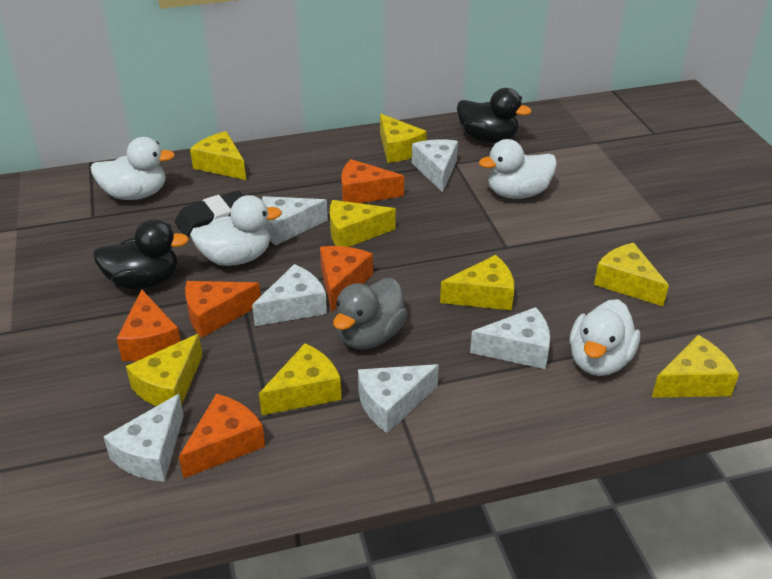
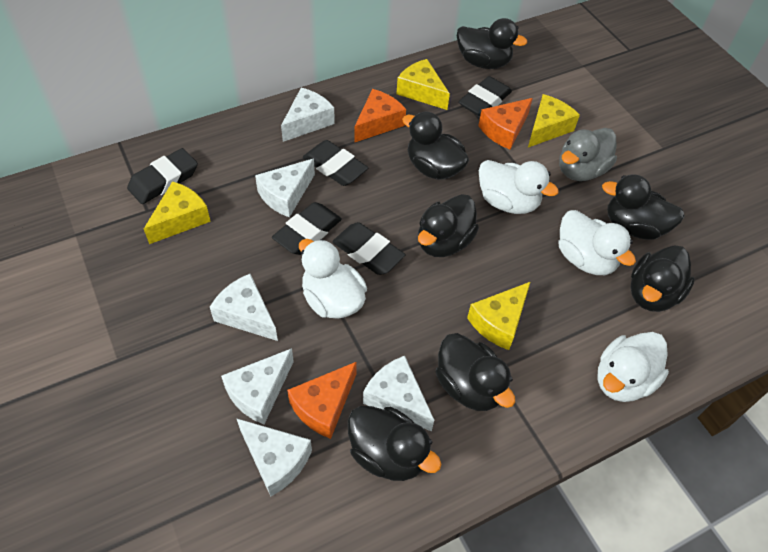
black duck: [93,219,189,289] [457,88,532,143] = 2 -> [348,406,441,481] [402,112,469,180] [418,194,479,257] [436,333,515,411] [457,18,527,69] [602,174,684,240] [630,245,695,312] = 7
black eraser: [175,191,244,236] = 1 -> [127,148,198,204] [272,202,342,255] [303,140,368,186] [332,222,406,275] [458,76,512,117] = 5
orange cheese: [117,289,181,361] [179,394,265,478] [185,281,261,338] [320,246,373,312] [341,159,404,203] = 5 -> [287,362,357,439] [354,89,406,143] [478,98,533,150] = 3
yellow cheese: [126,334,203,406] [190,131,246,180] [259,343,342,415] [330,200,396,247] [380,114,427,163] [440,255,514,310] [594,243,669,306] [652,335,739,398] = 8 -> [144,181,211,244] [396,59,450,110] [467,282,530,350] [528,94,580,147] = 4

